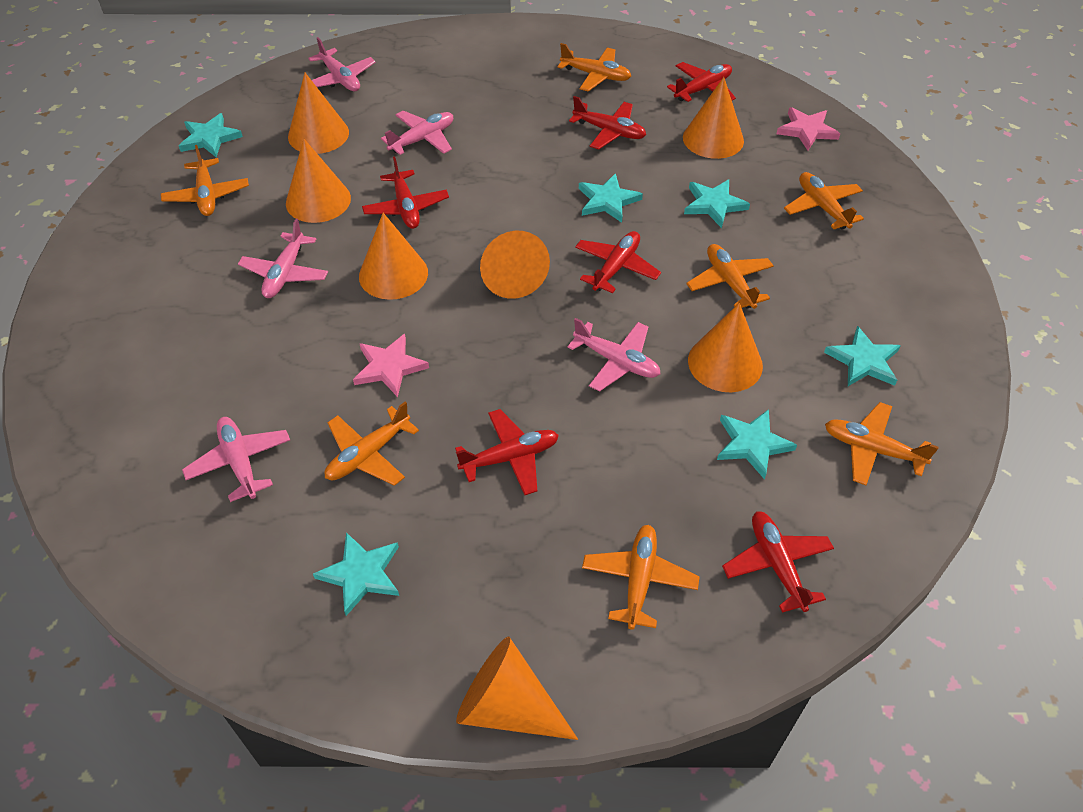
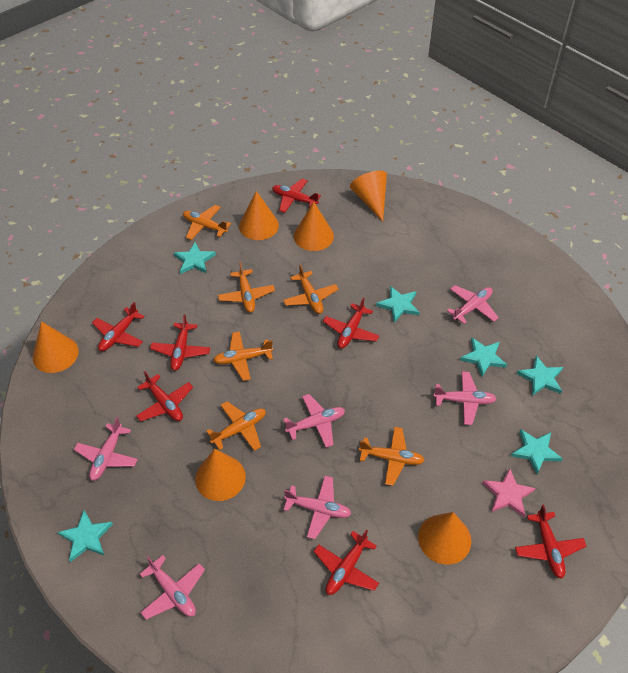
orange cone: [286,139,351,223] [288,73,349,154] [359,213,428,300] [456,636,578,740] [480,231,550,299] [683,77,744,159] [688,303,763,392] = 7 -> [33,321,79,373] [195,449,246,501] [239,191,279,240] [294,202,334,251] [350,171,387,221] [418,512,471,565] = 6
orange plane: [161,145,249,216] [325,401,419,486] [557,43,631,92] [582,525,700,630] [686,244,774,309] [784,172,864,229] [825,402,939,485] = 7 -> [183,205,231,240] [206,401,266,451] [213,331,273,381] [218,261,275,313] [283,264,339,314] [359,427,425,486] = 6
pink plane: [182,417,290,502] [238,219,328,298] [308,37,376,91] [381,111,453,155] [567,318,661,392] = 5 -> [74,417,138,481] [140,555,205,620] [283,394,345,448] [284,476,351,539] [433,372,497,425] [447,285,499,324] = 6
pink star: [353,334,429,397] [777,107,840,150] = 2 -> [483,468,536,517] = 1
red plane: [362,156,449,229] [455,409,559,495] [569,96,646,150] [575,231,661,293] [667,62,736,102] [722,511,834,613] = 6 -> [92,302,145,351] [136,371,193,421] [150,314,210,371] [272,179,321,213] [314,529,379,595] [323,297,379,348] [515,505,586,579] = 7

